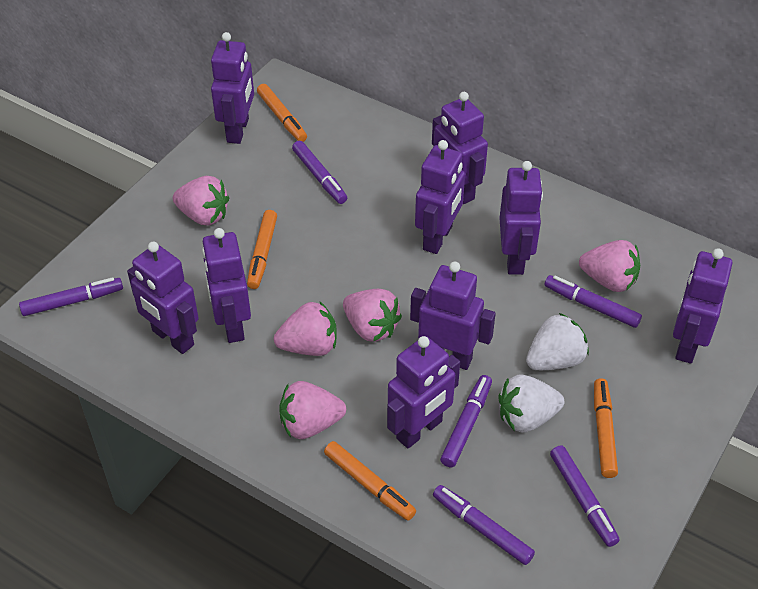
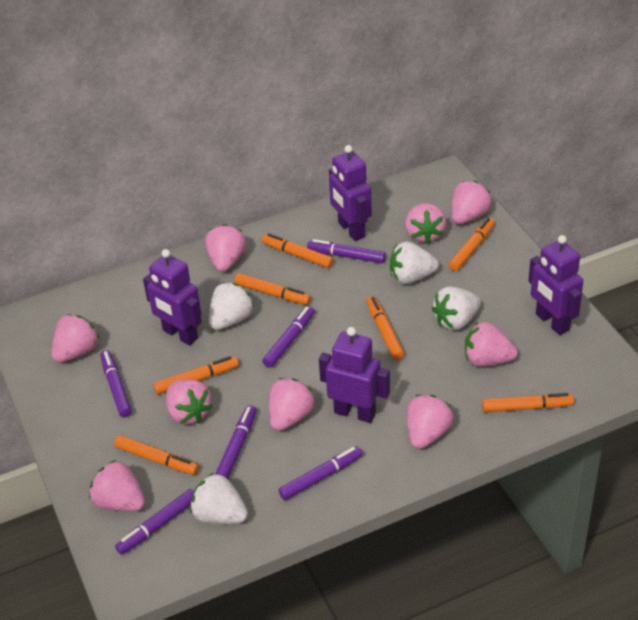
orange marker: [247,210,277,289] [257,84,307,142] [324,441,416,521] [594,378,618,478] = 4 -> [114,435,199,475] [153,356,239,395] [234,273,311,305] [262,233,334,268] [366,296,405,360] [449,218,495,271] [482,393,574,412] = 7
pink strawberry: [173,176,229,226] [274,301,337,356] [279,381,346,439] [343,289,402,342] [579,240,640,292] = 5 -> [52,314,100,363] [89,460,145,512] [166,379,213,425] [205,224,246,272] [269,378,315,431] [405,203,446,244] [407,395,453,449] [451,181,492,224] [465,322,518,367] = 9
purple robot: [127,242,199,354] [202,228,251,343] [211,32,254,144] [387,336,460,449] [410,261,496,370] [415,140,465,254] [432,92,488,204] [499,161,543,275] [673,248,733,364] = 9 -> [143,249,202,346] [319,327,390,423] [329,145,372,241] [528,235,583,335] = 4
white strawberry: [498,374,564,433] [526,313,589,370] = 2 -> [190,473,248,524] [209,282,254,330] [390,242,439,284] [432,286,481,330] = 4

